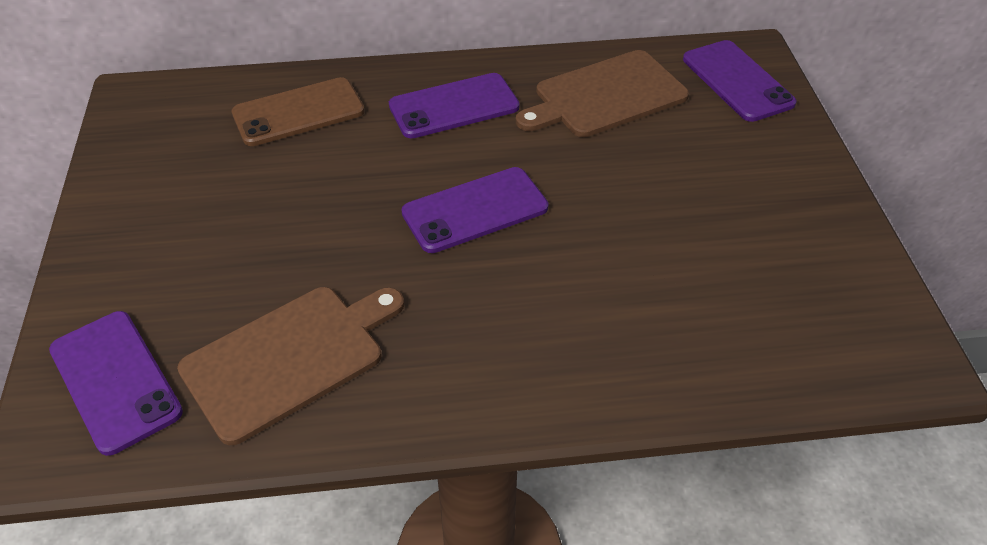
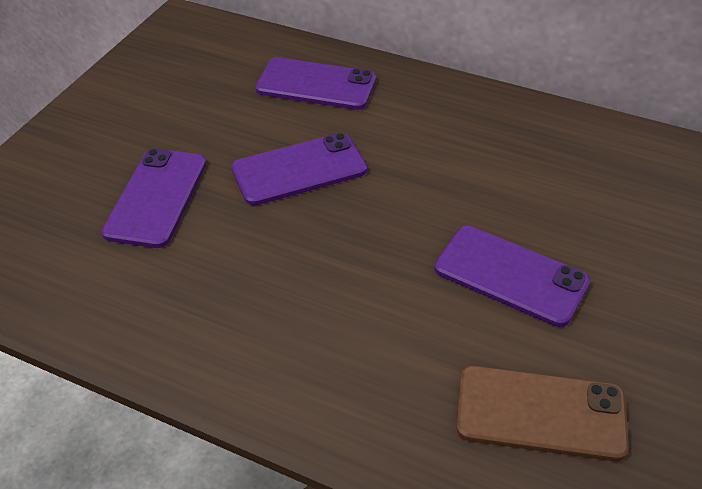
brown cutting board: [177,287,404,445] [516,50,689,137] = 2 -> none = 0

